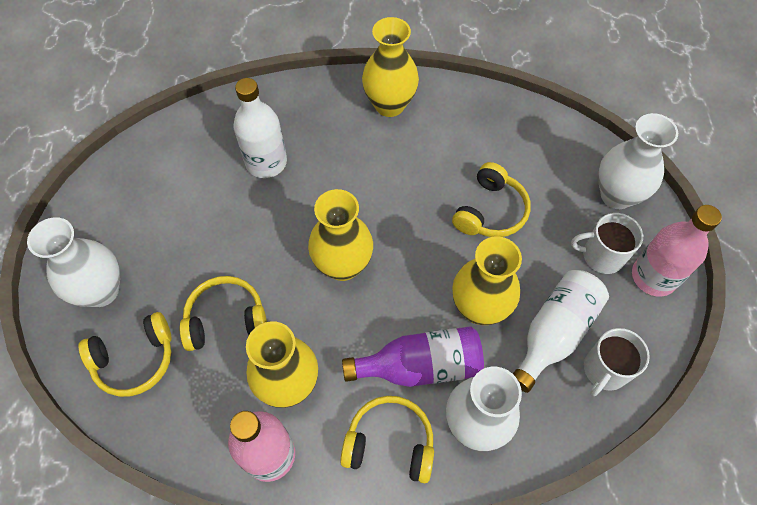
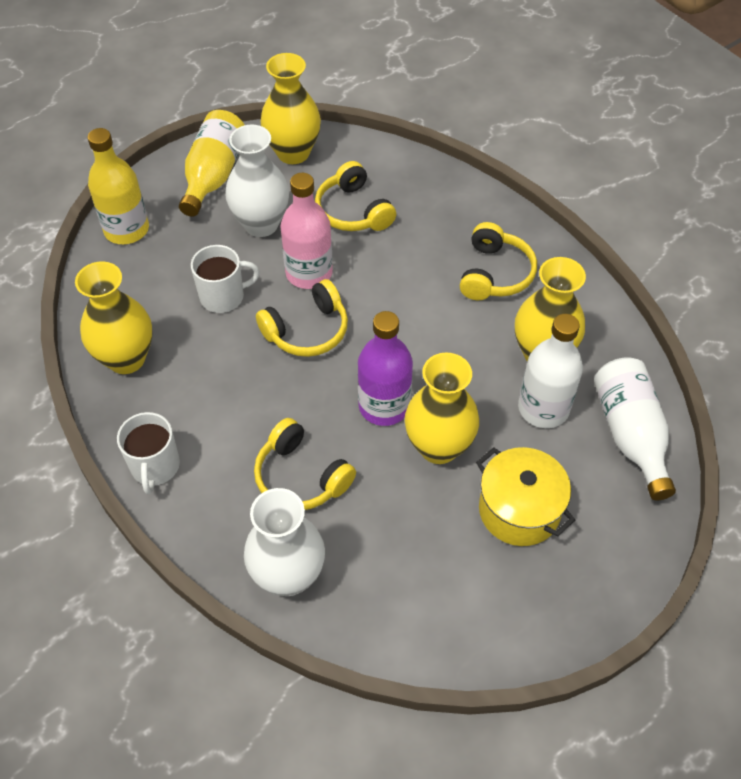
pink bottle: [228,411,295,482] [632,205,722,297] = 2 -> [280,173,333,289] = 1
white vase: [27,217,120,307] [446,367,522,451] [598,113,678,209] = 3 -> [225,125,289,237] [244,488,325,596] = 2
yellow bottle: none = 0 -> [87,128,149,244] [179,110,245,217] = 2
yellow pot: none = 0 -> [476,447,575,546] = 1

